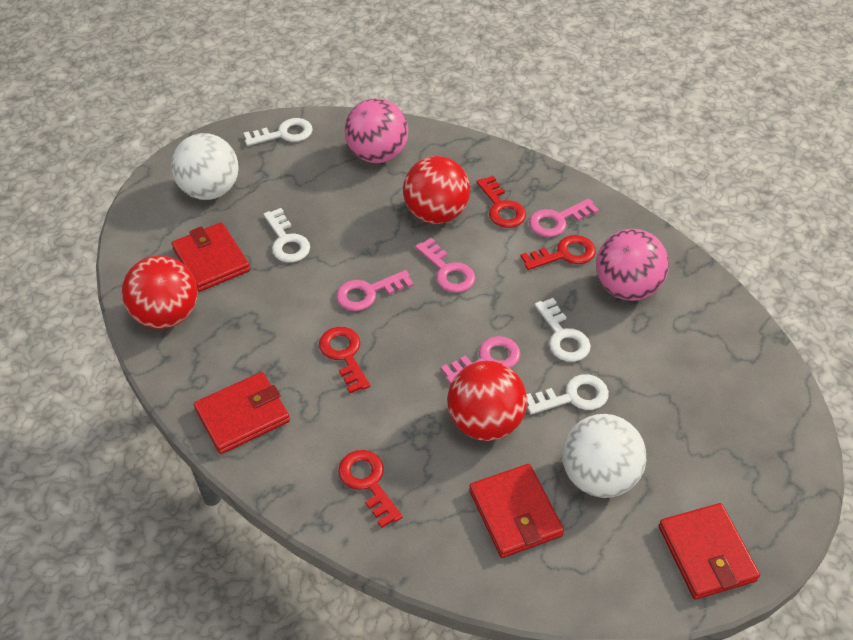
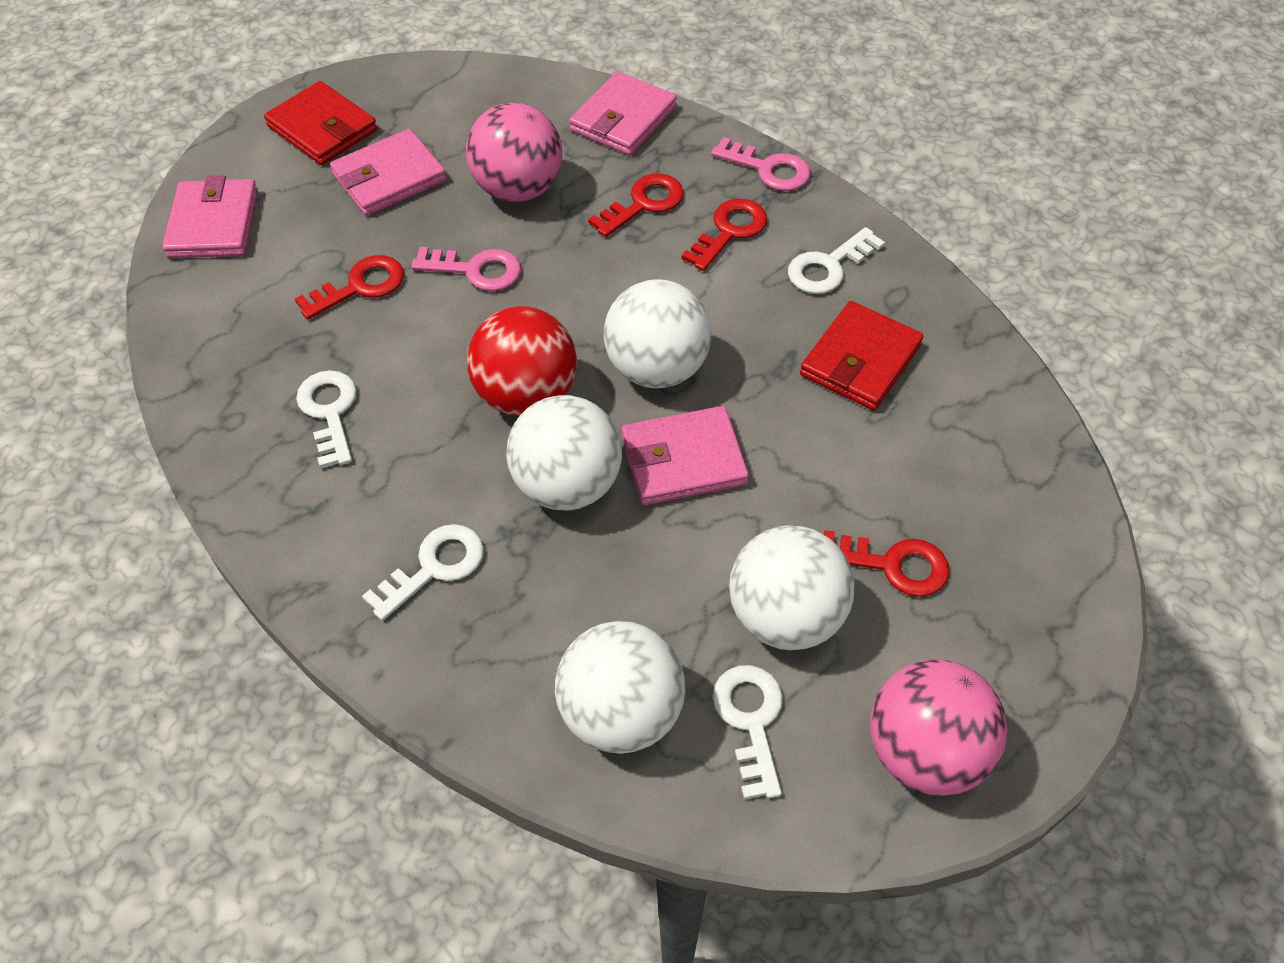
pink key: [336,270,414,311] [415,238,475,293] [441,336,521,384] [529,198,599,237] = 4 -> [411,247,521,291] [711,137,811,191] = 2
pink wallet: none = 0 -> [162,175,258,258] [330,129,447,216] [569,72,677,155] [622,406,749,505] = 4
red ball: [122,256,198,329] [403,156,470,224] [447,361,527,441] = 3 -> [467,306,577,416] = 1
red wallet: [172,222,250,292] [194,372,290,454] [469,464,564,558] [659,503,760,599] = 4 -> [264,81,377,165] [800,301,924,411] = 2
white ball: [171,133,239,200] [562,414,646,498] = 2 -> [506,395,622,511] [555,621,685,754] [603,279,711,388] [729,525,854,650] = 4

